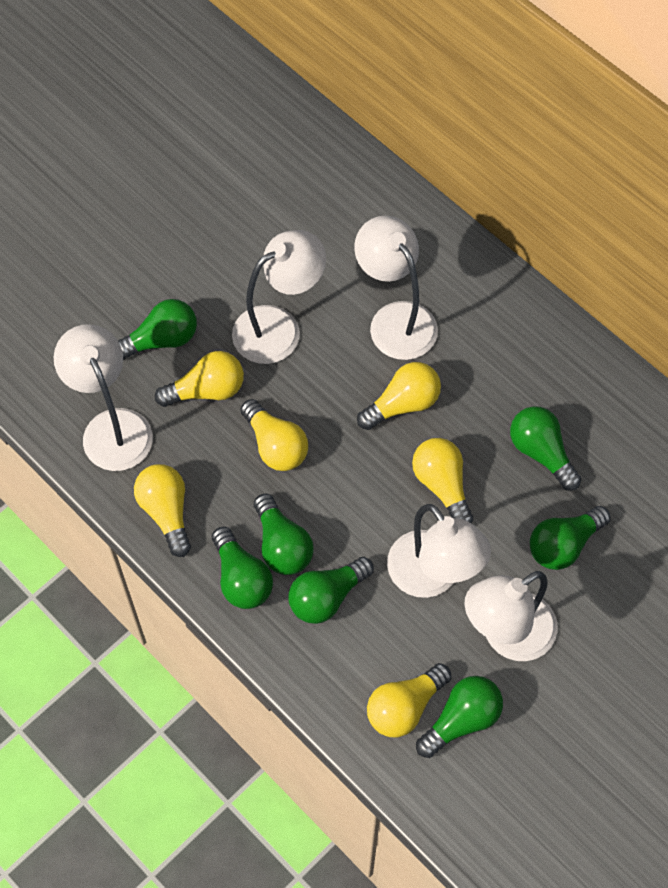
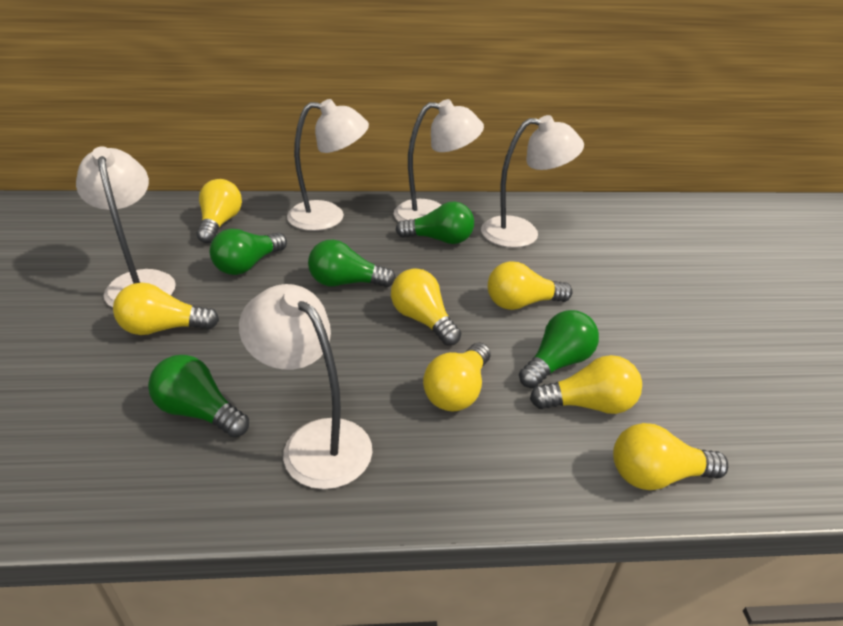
green light bulb: [118,299,197,360] [212,527,273,609] [254,494,314,575] [288,557,374,624] [416,676,503,758] [510,406,581,491] [530,506,611,570] = 7 -> [148,355,249,438] [210,229,287,275] [308,240,396,287] [396,201,474,244] [519,310,599,389] = 5
yellow light bulb: [134,464,191,557] [155,351,244,407] [240,399,308,471] [357,362,441,430] [367,663,452,737] [412,438,473,523] = 6 -> [113,282,219,335] [197,179,242,243] [391,268,461,346] [423,342,491,412] [488,261,573,310] [530,355,642,414] [613,423,728,490] = 7

